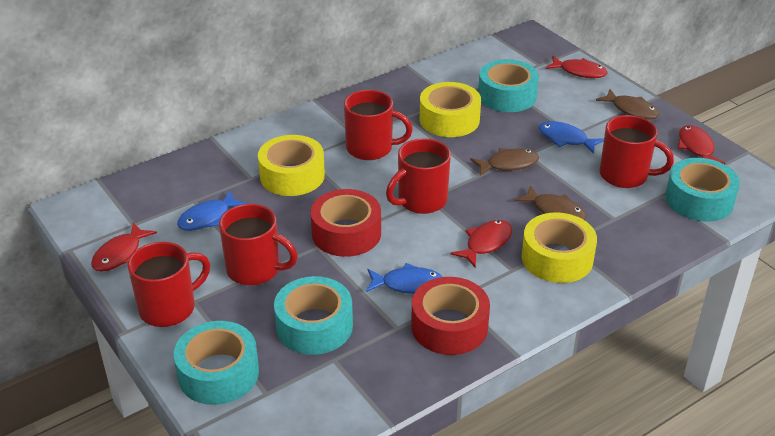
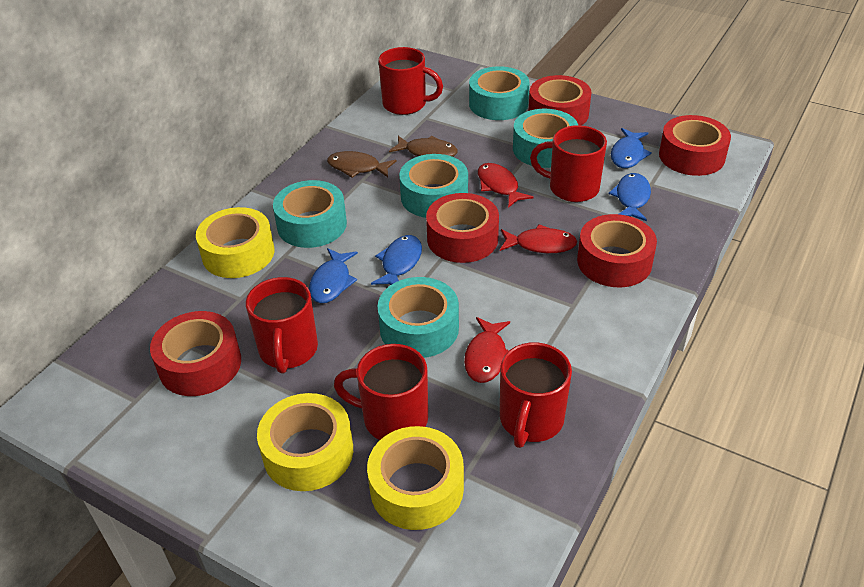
blue fish: [177,190,247,231] [366,263,443,294] [539,121,604,154] = 3 -> [309,248,358,303] [371,235,422,285] [609,173,651,221] [611,128,652,168] = 4
brown fish: [470,148,539,176] [515,185,586,220] [596,89,659,119] = 3 -> [327,151,397,178] [389,136,458,157] = 2
red fish: [91,223,157,272] [450,220,512,267] [545,56,607,78] [678,125,726,164] = 4 -> [464,317,510,383] [478,163,533,208] [500,224,577,253] = 3
red tape: [311,189,381,257] [411,277,490,355] = 2 -> [150,311,241,396] [426,193,499,263] [528,75,591,126] [577,214,657,287] [659,115,731,176] = 5
turquoise tape: [174,321,259,405] [274,276,353,355] [478,59,539,112] [665,158,740,222] = 4 -> [273,180,347,248] [378,277,459,358] [399,154,468,218] [469,66,530,120] [513,109,578,168] = 5

